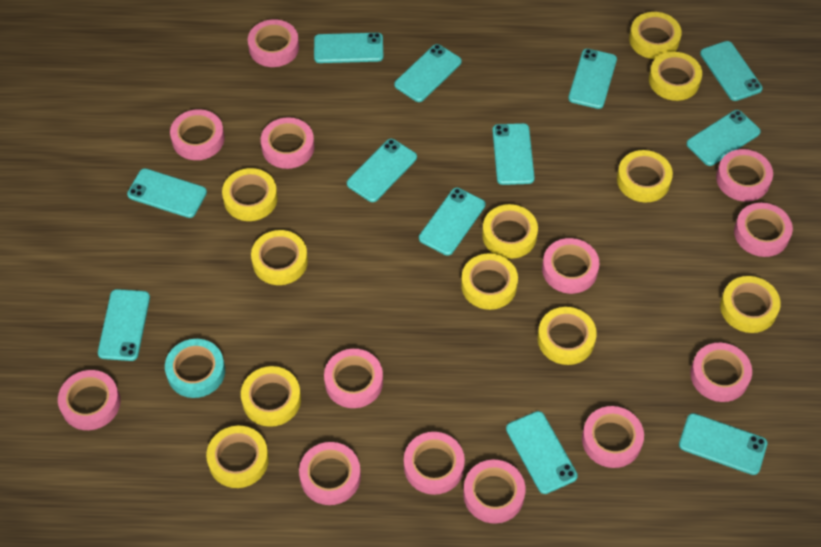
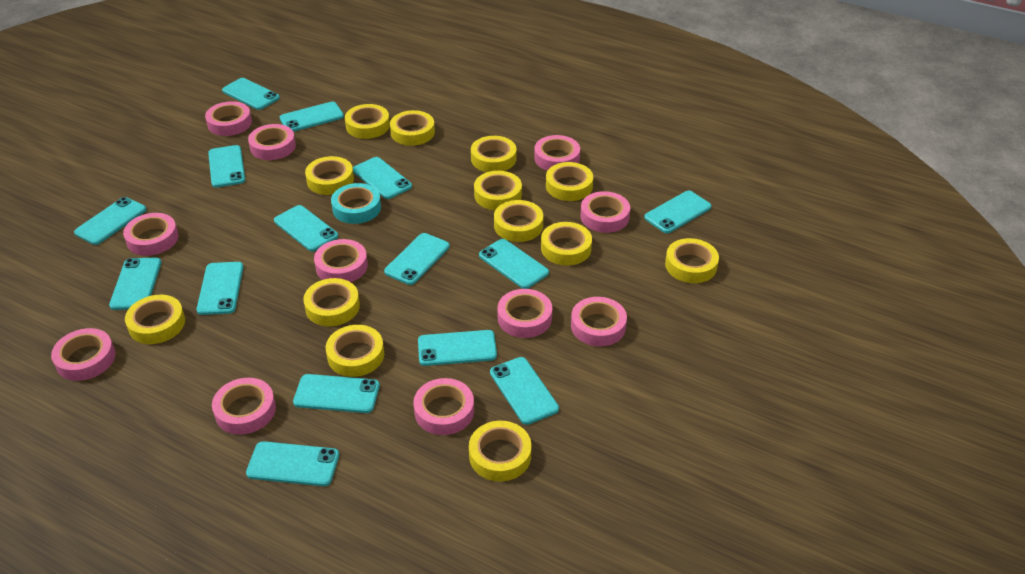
pink tape: [58,370,120,430] [170,109,225,160] [248,19,299,67] [261,117,315,169] [299,442,361,505] [324,349,383,408] [404,432,465,495] [463,460,525,524] [542,238,599,294] [582,406,644,468] [690,343,752,402] [716,149,773,202] [734,203,793,257] = 13 -> [51,328,116,381] [123,213,179,256] [205,101,252,136] [212,378,276,435] [248,124,296,160] [314,239,368,282] [414,378,474,435] [497,289,552,338] [534,135,580,171] [571,297,627,347] [581,191,630,233] = 11
turquoise phone: [98,289,150,361] [127,168,207,218] [314,33,383,63] [347,139,417,202] [394,44,462,102] [419,188,485,256] [492,123,535,185] [506,411,578,494] [568,49,617,109] [679,413,767,475] [687,110,761,166] [700,41,763,101] = 12 -> [74,197,147,245] [109,258,162,310] [197,262,244,315] [208,145,245,188] [222,78,280,110] [246,441,339,486] [274,205,338,251] [280,102,344,132] [293,374,380,413] [353,157,412,199] [384,233,450,285] [418,330,497,366] [479,239,549,289] [490,357,559,425] [644,191,712,233] = 15
yellow tape: [206,426,269,488] [222,168,278,221] [241,366,301,427] [251,230,308,285] [461,253,518,310] [482,204,538,259] [538,307,597,365] [617,150,673,202] [629,12,682,59] [649,52,702,101] [720,276,781,333] = 11 -> [125,295,185,344] [303,278,360,326] [305,156,354,195] [326,325,384,377] [345,104,390,139] [390,110,435,146] [469,421,532,481] [471,136,516,172] [474,171,522,210] [494,200,543,242] [541,222,592,265] [546,162,593,201] [665,238,719,283] = 13

